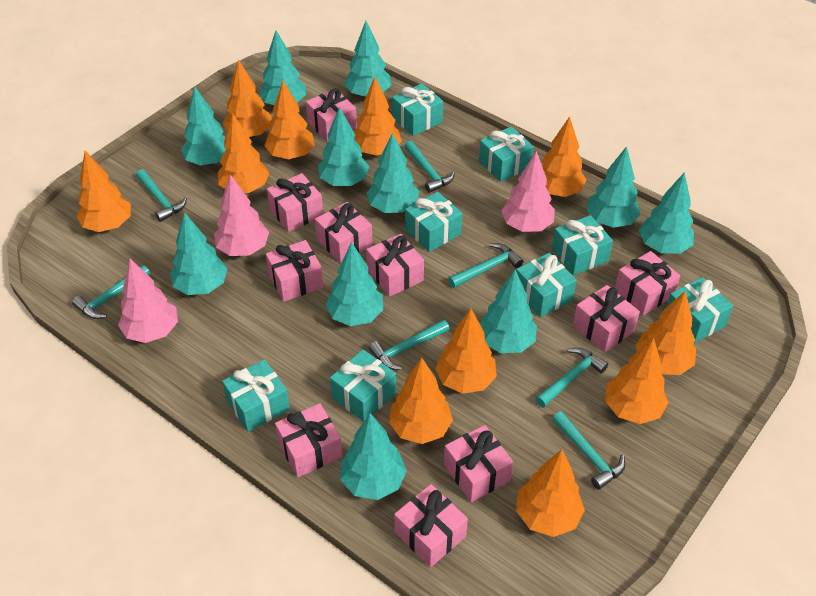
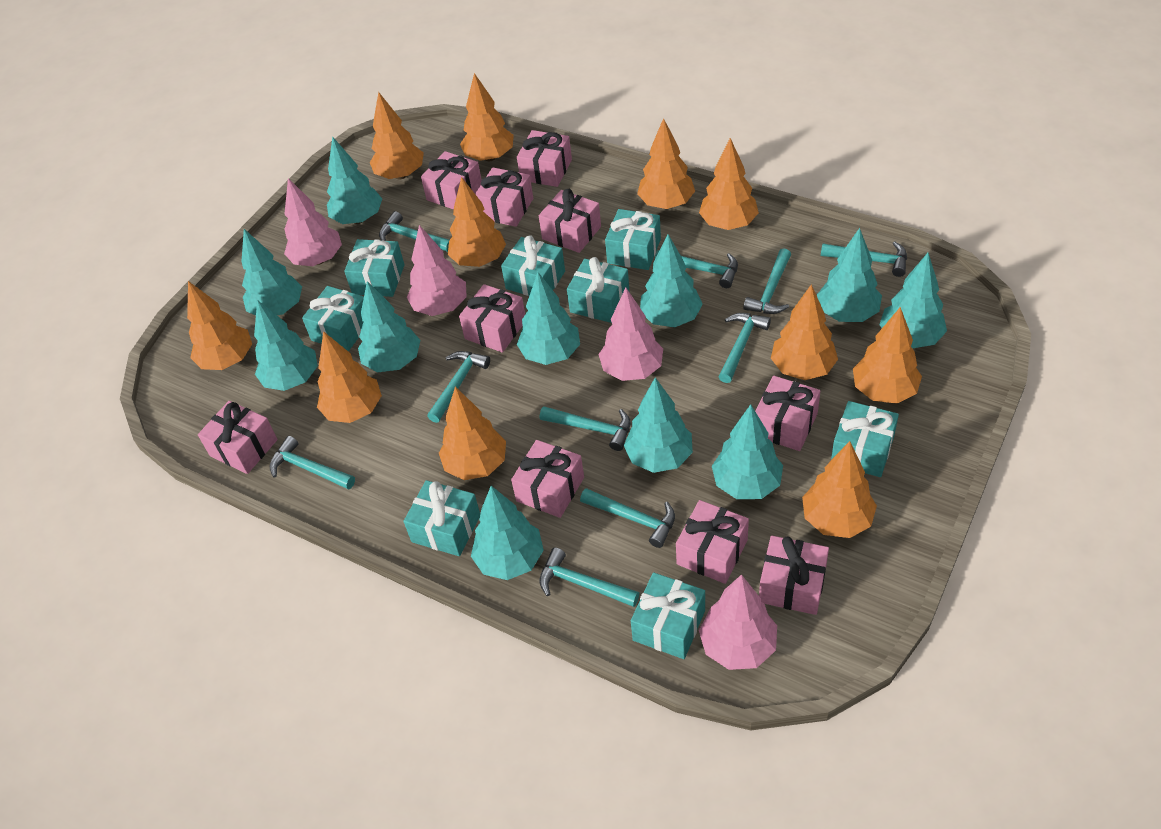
pink tree: [118,258,178,343] [214,174,269,256] [501,151,555,232] = 3 -> [284,178,342,266] [407,225,467,316] [598,288,663,381] [699,574,777,670] = 4
turquoise hammer: [72,265,150,319] [136,169,187,222] [368,320,449,370] [404,141,455,193] [448,243,523,288] [535,348,608,408] [552,411,625,490] = 7 -> [270,436,355,490] [379,211,449,252] [427,351,490,423] [539,547,639,607] [540,406,631,451] [580,488,675,548] [655,250,738,288] [718,313,771,383] [743,248,791,314] [821,241,907,277] = 10

